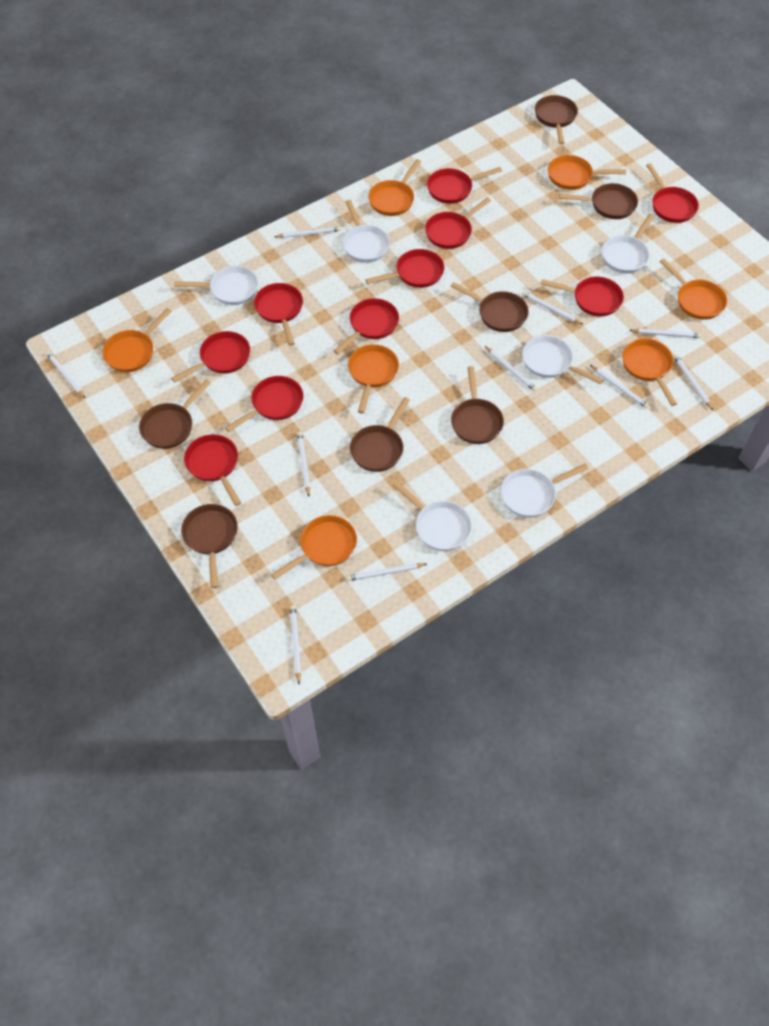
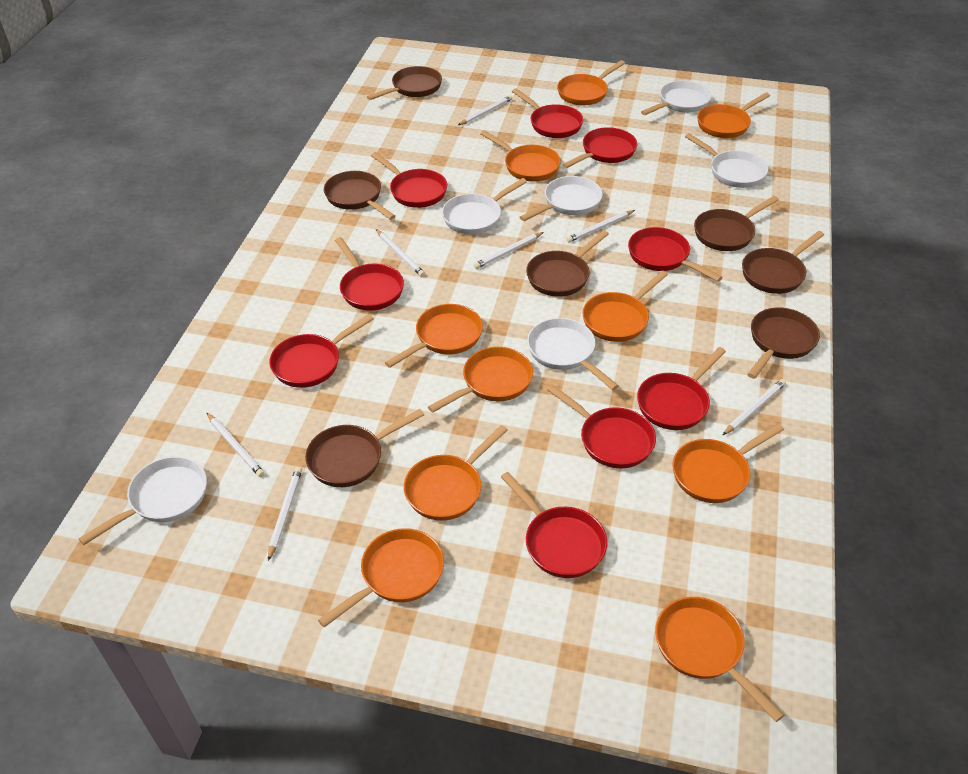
orange pan: [103,308,172,372] [271,515,357,580] [348,344,399,414] [368,159,421,216] [548,155,626,190] [622,338,677,406] [659,258,727,320] = 7 -> [318,528,444,627] [385,304,483,368] [404,425,508,521] [428,347,533,413] [480,130,561,182] [557,60,625,106] [582,271,668,342] [655,597,784,722] [673,423,784,503] [697,93,770,138] = 10
red pan: [171,331,250,383] [184,434,241,506] [225,376,303,432] [254,283,303,346] [334,298,399,354] [365,249,444,288] [425,197,491,249] [427,167,502,204] [540,277,624,316] [646,163,699,223] = 10 -> [269,314,374,388] [335,237,404,311] [371,152,447,208] [501,472,607,578] [512,88,583,138] [547,384,656,469] [562,127,637,168] [628,227,722,282] [637,347,726,430] = 9
white pencil: [46,351,86,399] [275,226,341,238] [290,605,301,684] [297,432,310,496] [347,563,427,581] [485,346,537,391] [522,291,583,324] [590,365,649,409] [629,328,701,338] [673,354,713,410] = 10 -> [207,413,264,477] [268,467,302,561] [376,229,425,277] [458,95,513,125] [474,232,544,269] [566,210,635,242] [723,379,786,435] = 7

